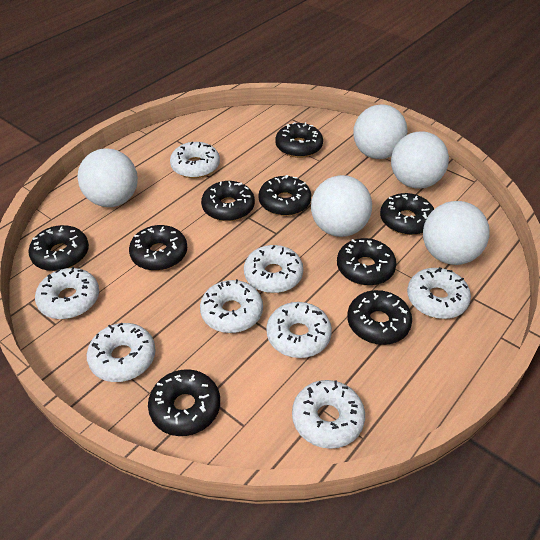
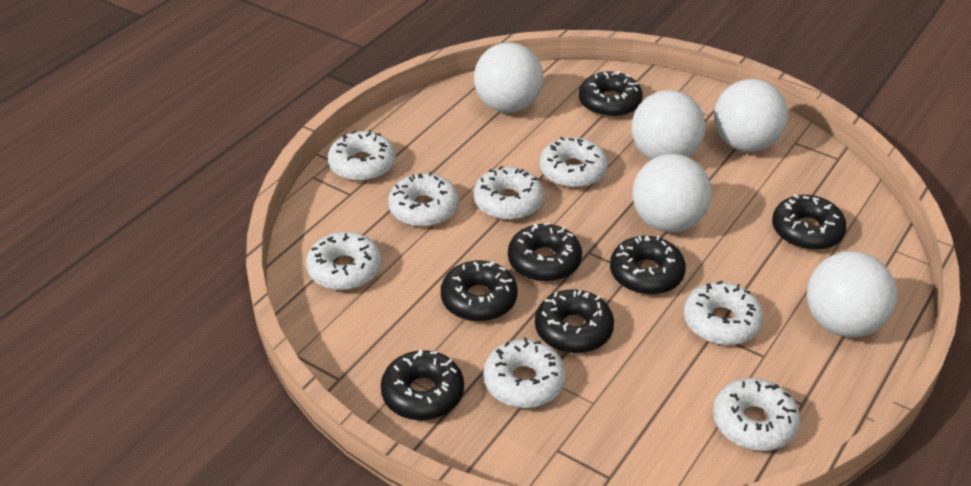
black donut: [29,225,89,271] [129,225,187,271] [148,369,220,436] [201,181,255,221] [258,175,311,216] [275,122,323,158] [337,238,396,286] [347,290,412,345] [380,193,434,235] = 9 -> [381,350,464,421] [441,260,518,322] [508,223,582,282] [535,289,614,353] [579,71,643,118] [610,235,686,295] [772,194,847,250] = 7

